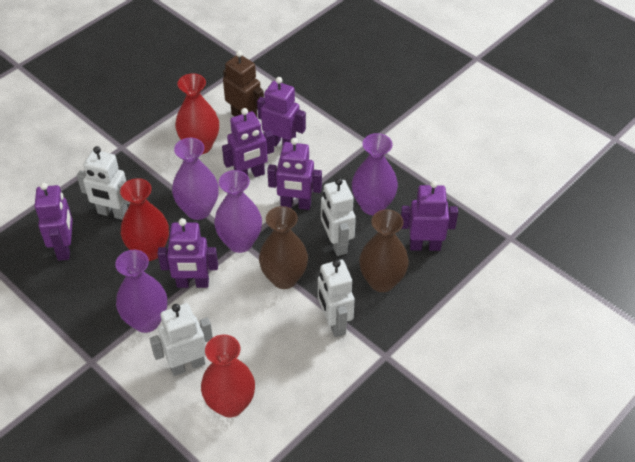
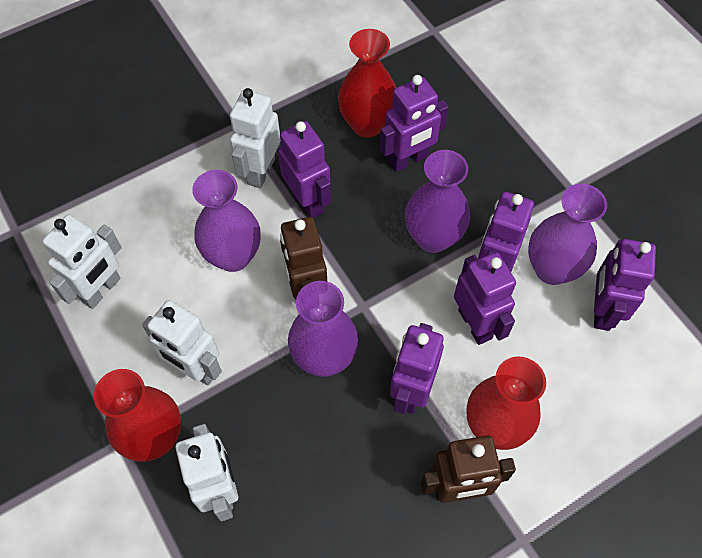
brown robot: [223,50,264,117] = 1 -> [280,217,327,299] [421,436,516,503] = 2
brown vase: [259,206,308,289] [359,209,409,292] = 2 -> none = 0

